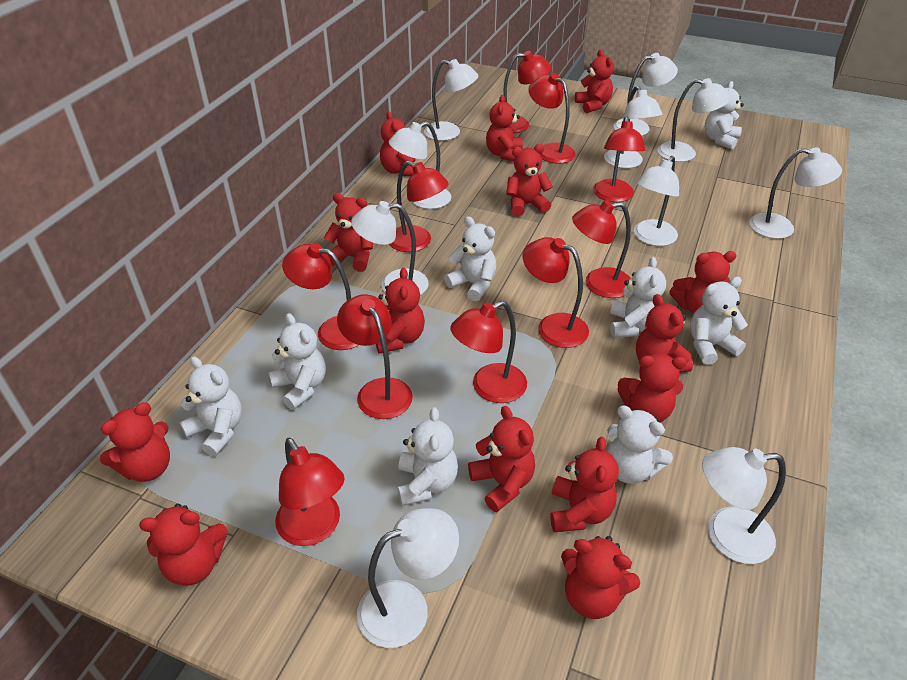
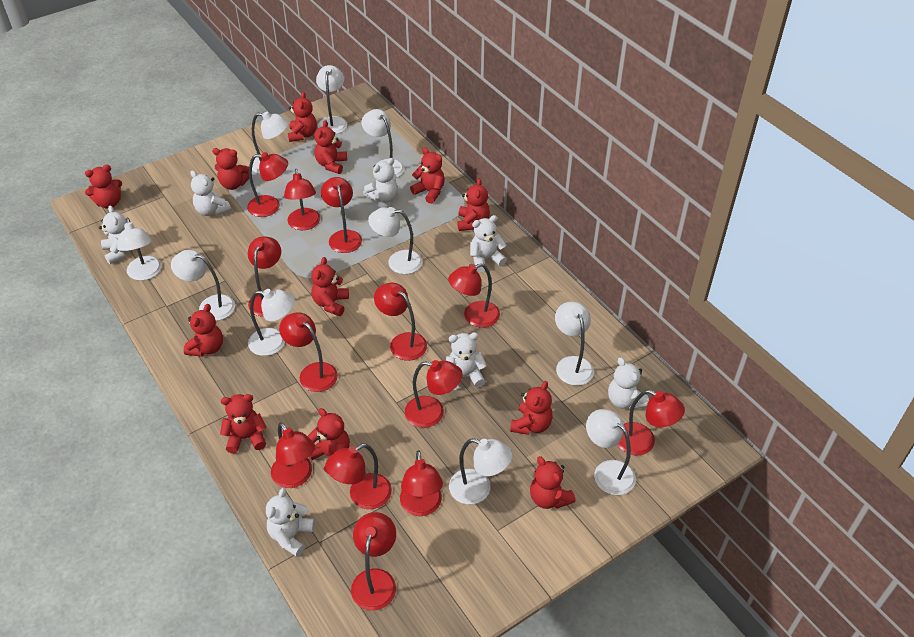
red lamp: [275,437,344,546] [282,243,359,350] [337,294,413,419] [389,161,449,252] [450,301,527,403] [503,51,551,133] [522,237,589,348] [529,73,576,164] [572,200,631,298] [593,116,646,202] = 10 -> [247,152,288,217] [248,237,281,317] [271,422,315,488] [279,312,338,392] [284,169,320,230] [321,177,362,253] [326,444,392,509] [351,512,396,610] [374,283,427,361] [400,450,443,516] [405,360,463,428] [448,263,500,328] [617,390,685,456] = 13
red teddy bear: [100,402,170,482] [139,504,228,586] [324,193,373,272] [376,268,425,354] [380,111,416,176] [468,406,535,512] [486,95,523,162] [506,144,553,216] [550,437,619,532] [561,536,640,619] [575,50,614,113] [617,354,687,422] [636,294,693,373] [670,251,737,314] = 14 -> [85,165,122,209] [184,304,223,357] [212,148,249,190] [220,394,267,454] [288,92,317,142] [308,408,350,473] [311,257,349,316] [314,120,347,174] [410,148,445,204] [457,178,490,231] [510,381,553,435] [530,456,576,509] = 12
white teddy bear: [179,356,242,457] [269,313,326,410] [398,407,458,506] [444,217,497,301] [607,405,673,484] [610,257,666,338] [690,277,748,365] [705,81,744,149] = 8 -> [99,206,131,264] [190,170,231,216] [266,487,315,557] [363,158,398,203] [446,332,487,390] [470,215,507,272] [608,357,649,409] = 7

